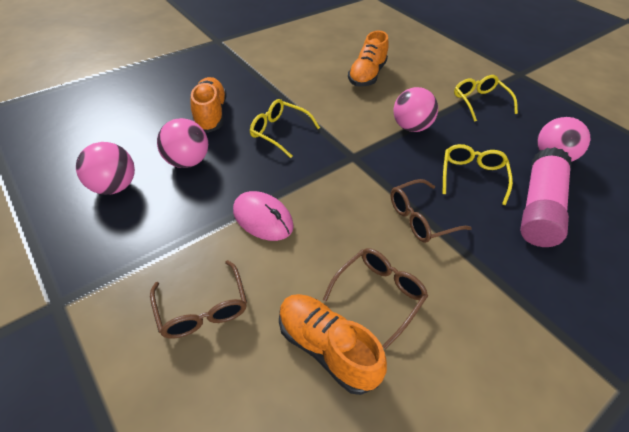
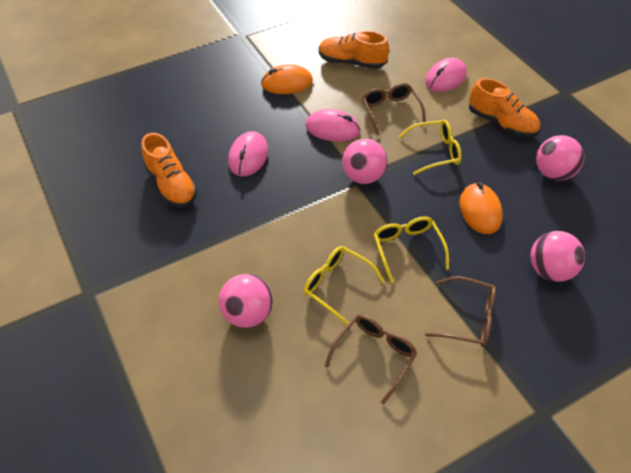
orange mouse: none = 0 -> [261,64,313,94] [459,182,503,234] = 2
pink glue stick: [520,147,571,247] = 1 -> none = 0
pink mouse: [233,191,294,241] = 1 -> [228,131,268,176] [306,109,360,142] [425,58,467,92] = 3

